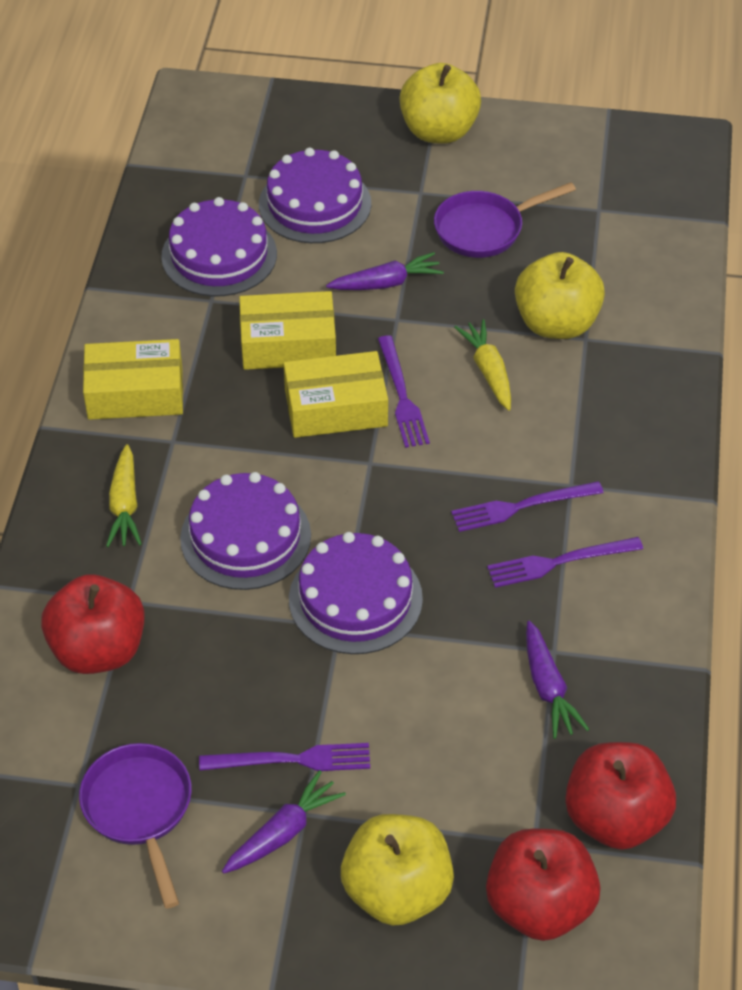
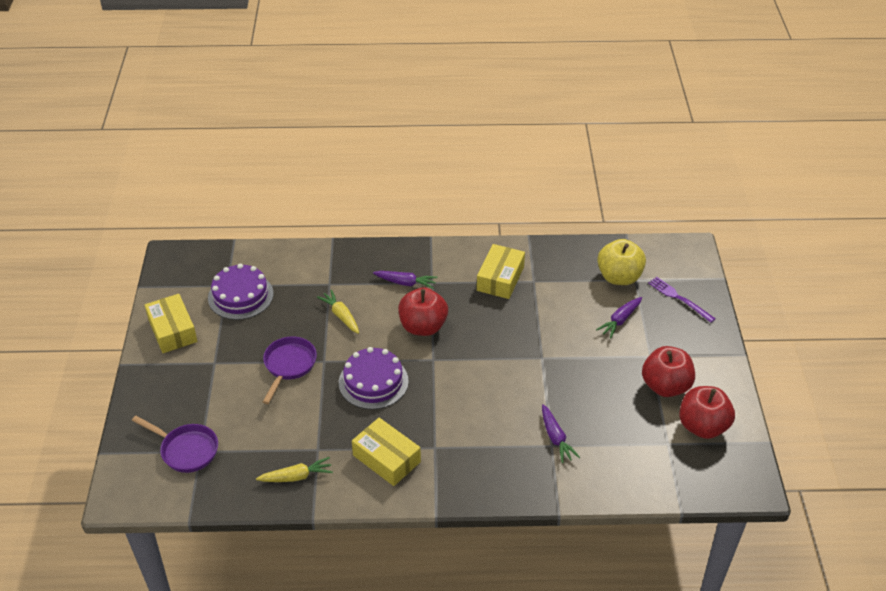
purple cake: [161,197,277,297] [180,472,311,590] [259,148,371,243] [289,532,423,654] = 4 -> [208,264,274,320] [339,347,409,409] = 2
purple fork: [199,743,370,771] [378,335,430,448] [451,481,604,532] [487,537,643,588] = 4 -> [648,276,716,323] = 1
yellow apple: [341,814,454,926] [399,63,481,144] [515,252,605,339] = 3 -> [597,239,646,285] = 1

